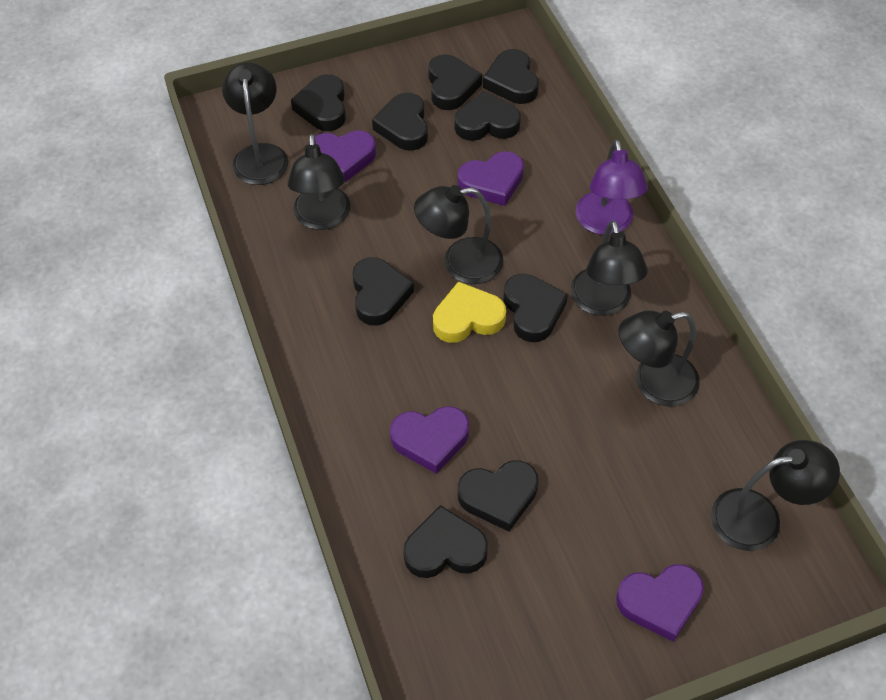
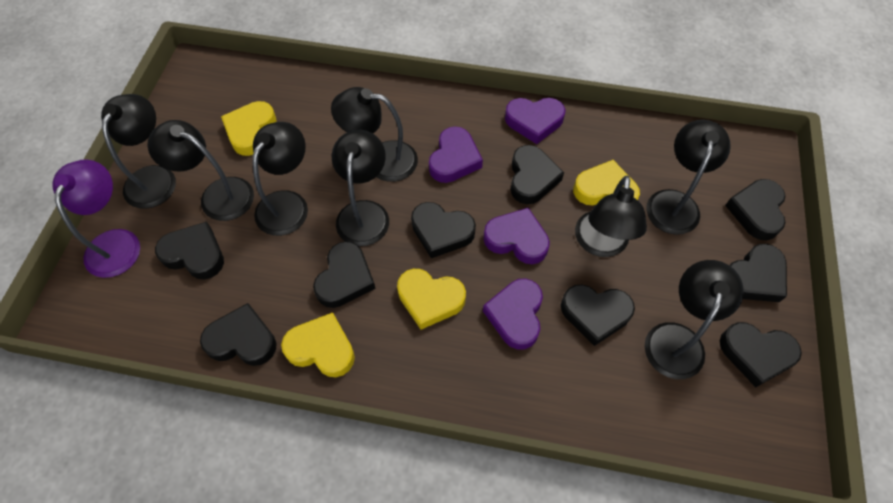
black lamp: [222,62,288,185] [288,134,351,230] [414,185,504,284] [571,220,648,316] [618,310,699,407] [711,440,840,551] = 6 -> [101,94,176,209] [147,120,254,221] [253,122,308,236] [331,87,418,182] [332,130,389,246] [575,176,647,257] [645,260,744,379] [647,120,731,235] = 8
yellow heart: [433,281,506,343] = 1 -> [221,101,277,156] [281,313,355,377] [397,269,466,330] [573,160,640,205] = 4

